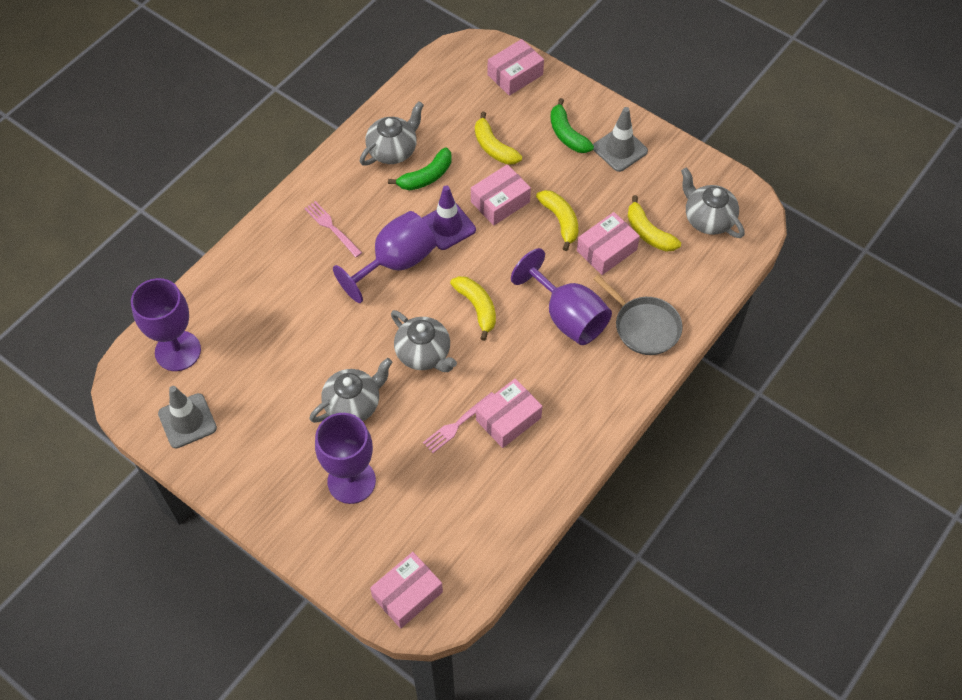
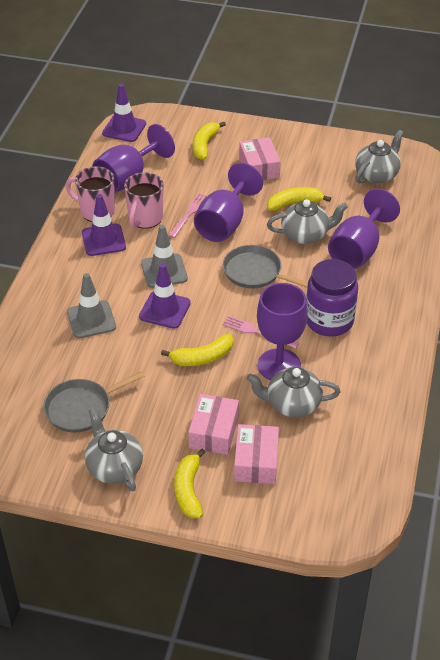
green banana: [388,147,451,190] [550,98,594,153] = 2 -> none = 0
grey pan: [594,275,683,355] = 1 -> [43,371,144,433] [223,245,308,288] = 2
pink box: [370,552,443,628] [471,164,531,225] [476,379,542,448] [488,39,544,96] [577,212,640,275] = 5 -> [188,394,239,455] [234,424,279,484] [239,137,281,180] = 3
pink mug: none = 0 -> [65,166,115,222] [124,172,164,229] = 2
purple jar: none = 0 -> [306,259,358,337] = 1
purple traffic cone: [422,186,476,250] = 1 -> [82,194,126,256] [102,84,146,142] [139,263,191,329] = 3

